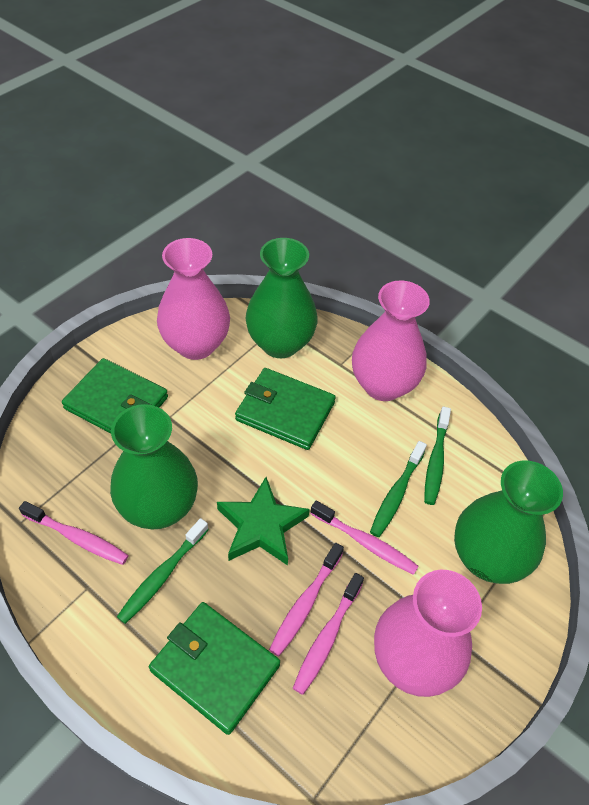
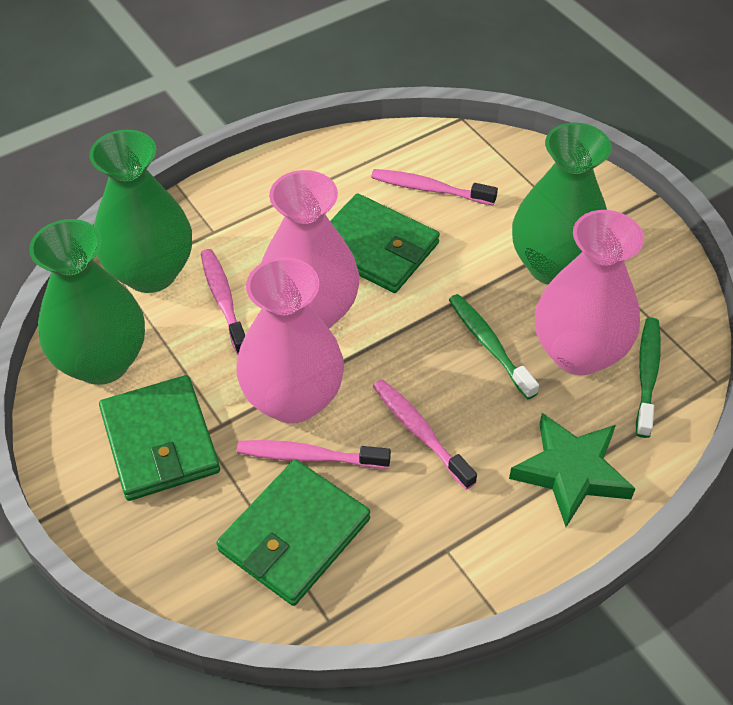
green toothbrush: [117,518,209,624] [370,441,427,537] [424,407,451,505] = 3 -> [449,294,539,399] [636,318,661,438] = 2

